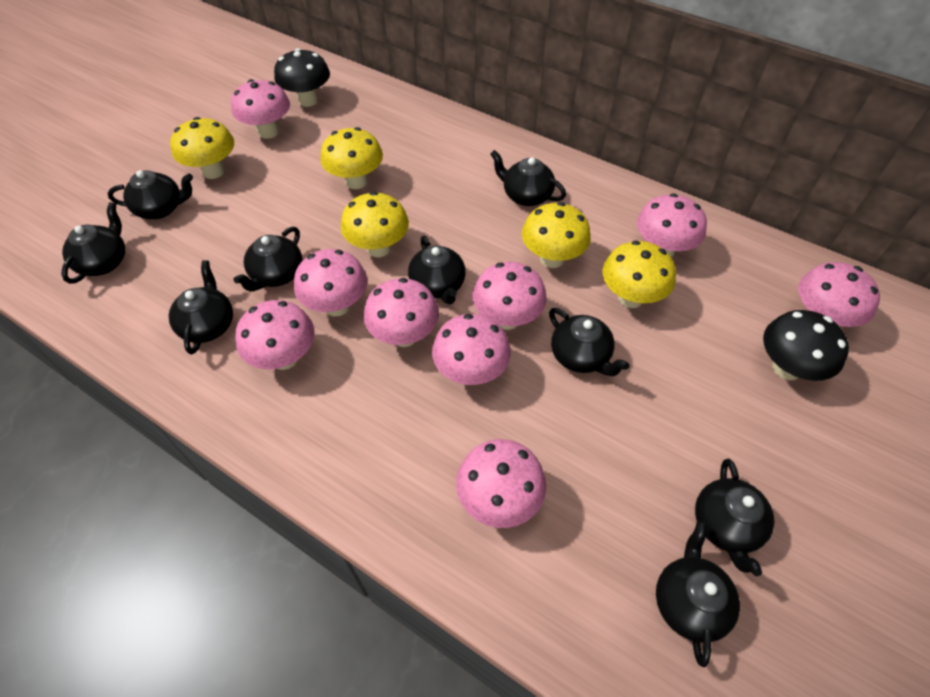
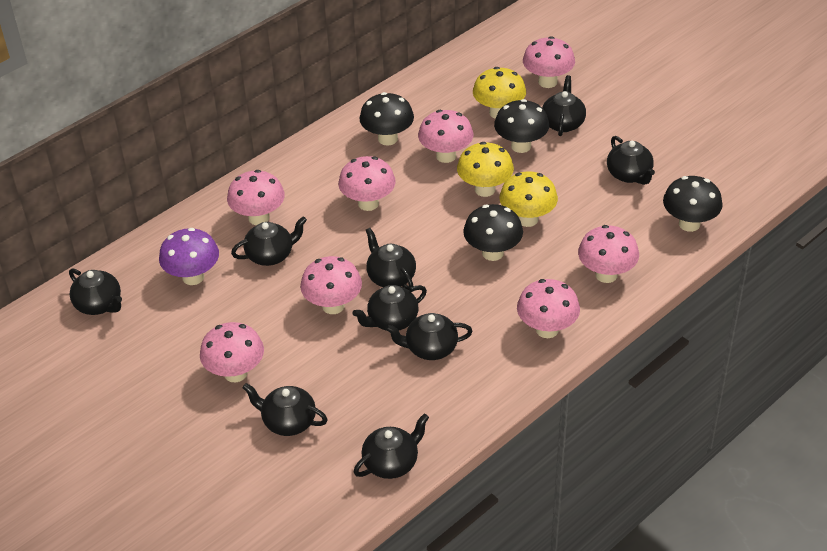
black mushroom: [274,48,330,107] [763,310,849,381] = 2 -> [360,92,414,145] [463,204,523,261] [494,99,549,153] [663,176,723,232] = 4
pink mushroom: [231,79,290,139] [235,300,315,370] [294,249,367,316] [363,278,439,347] [432,314,511,385] [456,439,546,528] [473,262,547,330] [637,193,707,257] [798,262,880,327] = 9 -> [200,322,264,382] [227,170,285,225] [300,256,362,314] [338,156,396,211] [418,110,473,163] [517,279,580,338] [523,36,575,88] [578,225,639,283] = 8
purple mushroom: none = 0 -> [159,228,219,285] = 1
yellow mushroom: [170,117,234,179] [320,127,383,189] [341,192,409,257] [522,202,591,268] [603,241,676,308] = 5 -> [457,142,514,197] [473,67,526,119] [499,171,558,227] = 3

